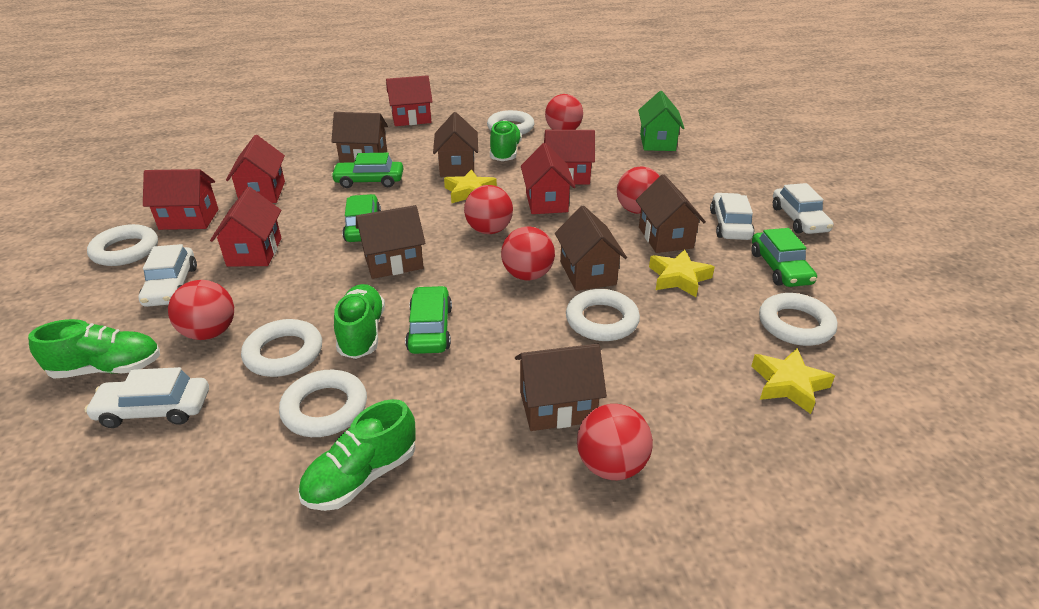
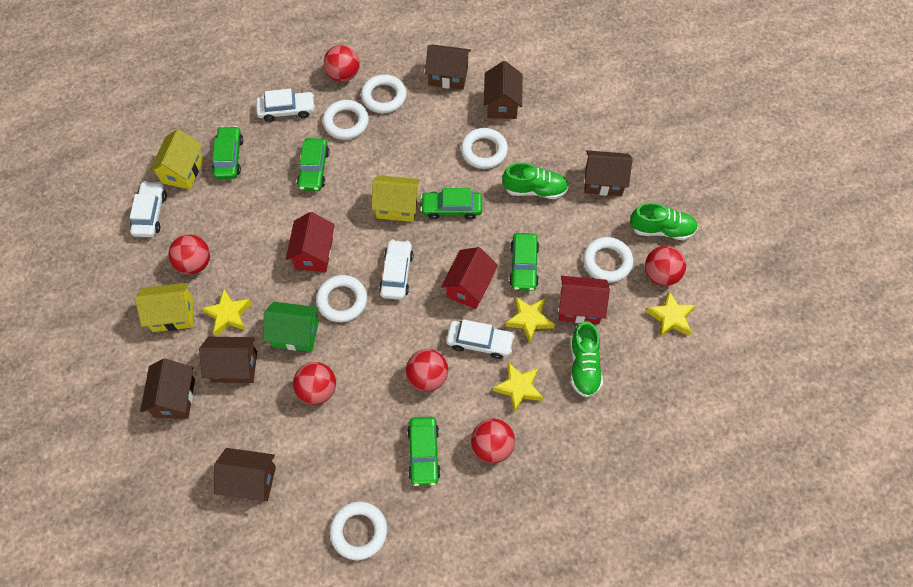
green car: [331,153,403,188] [342,194,381,242] [405,286,452,354] [751,228,817,287] = 4 -> [212,126,243,179] [297,138,329,191] [407,417,441,486] [420,188,482,220] [509,233,539,291] = 5
green shoe: [28,319,160,379] [298,399,416,511] [334,284,385,359] [490,120,522,161] = 4 -> [502,163,569,199] [570,321,603,398] [630,203,698,240] = 3
red house: [143,169,219,230] [210,187,282,267] [226,135,285,203] [386,75,433,126] [521,143,576,214] [544,130,595,184] = 6 -> [286,212,335,272] [441,247,498,309] [559,276,610,324] = 3
yellow house: none = 0 -> [135,283,193,332] [149,129,203,189] [371,175,420,222] = 3
yellow star: [444,169,497,204] [649,250,715,297] [751,348,835,414] = 3 -> [201,289,252,336] [493,362,543,413] [505,297,555,344] [646,291,696,337] = 4

